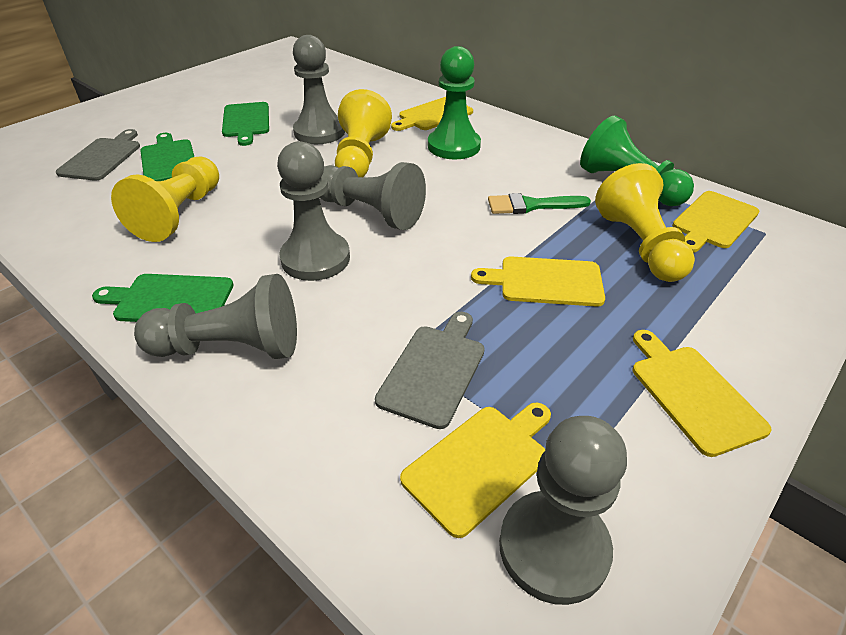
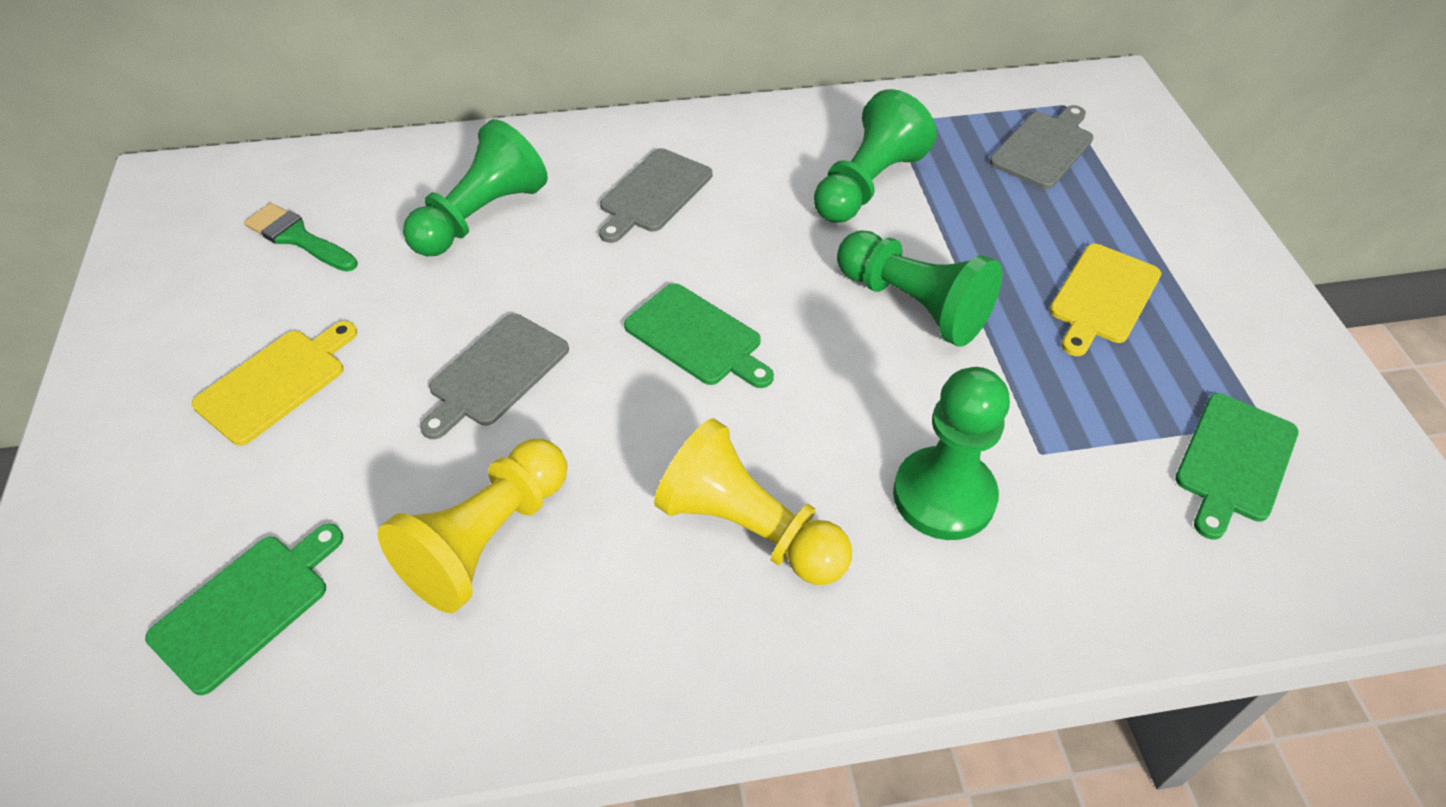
green pawn: [428,46,481,159] [580,115,694,206] = 2 -> [403,119,548,256] [814,89,937,223] [837,230,1002,347] [893,367,1010,540] = 4
grey cutting board: [56,129,140,181] [375,312,485,429] = 2 -> [420,313,569,439] [599,148,712,243] [989,105,1094,189] = 3
grey pawn: [134,274,297,359] [277,141,350,281] [293,35,345,144] [319,162,426,230] [499,416,627,605] = 5 -> none = 0
yellow cutting board: [391,97,473,131] [400,403,551,538] [471,256,605,307] [633,330,772,457] [672,191,759,253] = 5 -> [192,321,357,446] [1049,244,1161,356] = 2
yellow pawn: [111,156,219,242] [335,89,392,177] [595,163,695,282] = 3 -> [378,439,567,613] [654,418,852,585] = 2

